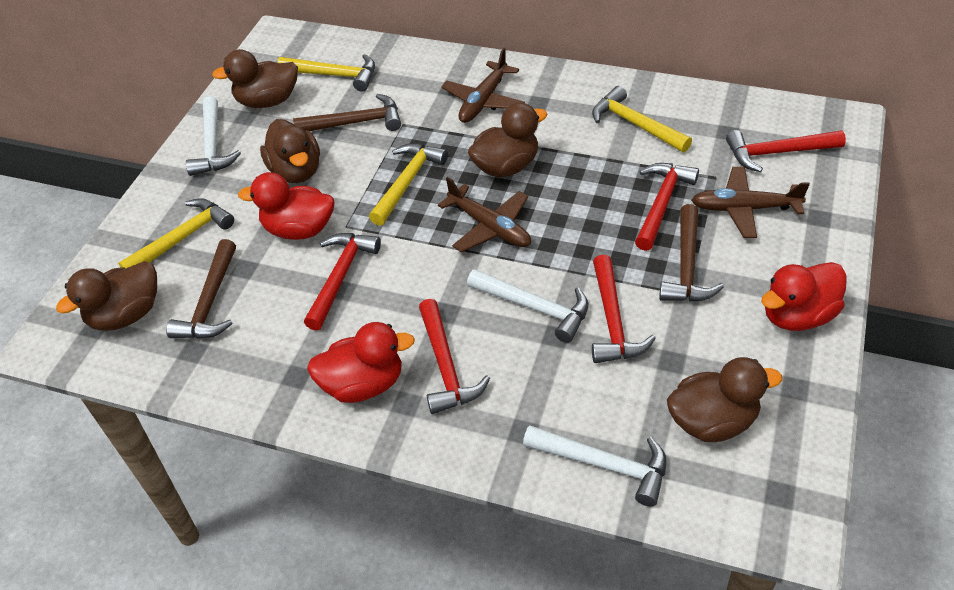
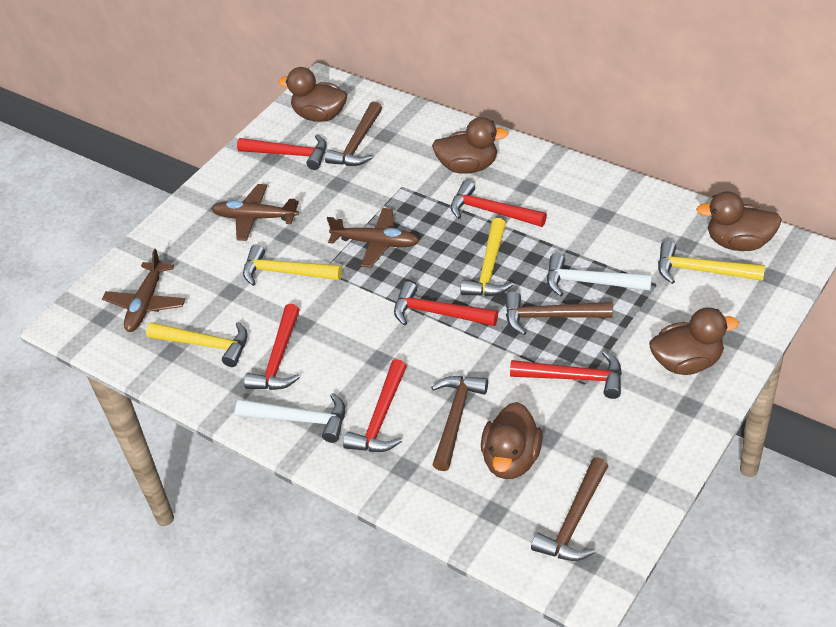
brown hammer: [166,239,236,339] [293,94,401,131] [659,204,724,302] = 3 -> [325,101,382,166] [431,376,488,471] [505,291,613,335] [531,457,608,561] = 4
red duck: [238,172,334,240] [307,322,415,403] [761,262,847,331] = 3 -> none = 0
red hammer: [304,233,381,331] [419,299,490,414] [592,255,656,363] [635,163,699,251] [726,130,846,172] = 5 -> [237,134,327,170] [244,304,300,390] [343,359,407,452] [394,281,498,326] [451,180,547,227] [510,351,622,399] = 6
white hammer: [186,96,241,176] [467,269,588,343] [523,425,666,507] = 3 -> [235,393,345,443] [547,253,652,296] = 2

